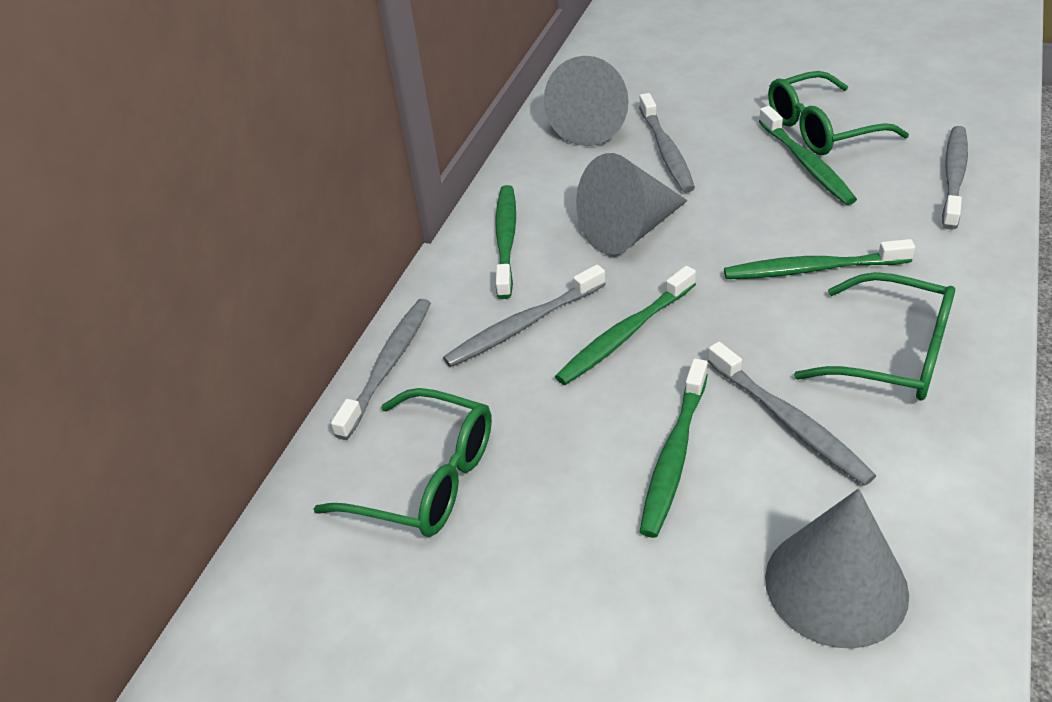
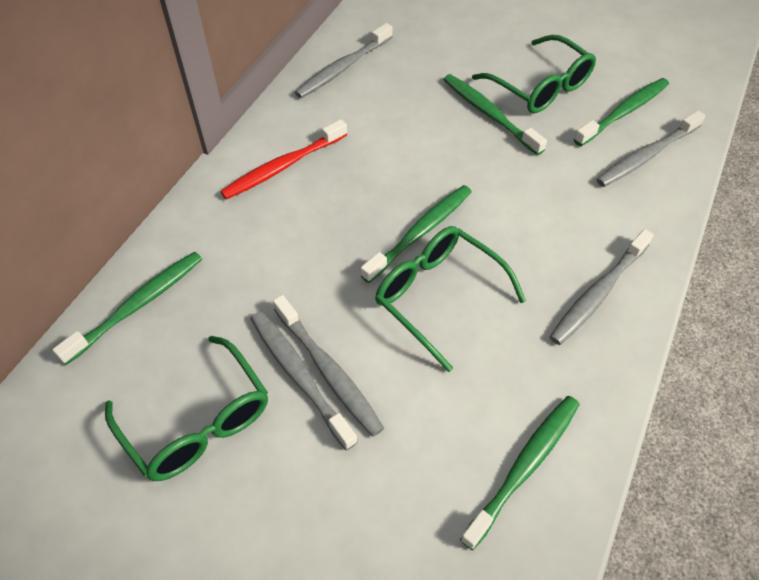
grey cone: [544,56,629,146] [576,153,688,255] [765,489,909,649] = 3 -> none = 0
red toothbrush: none = 0 -> [220,119,347,199] = 1

